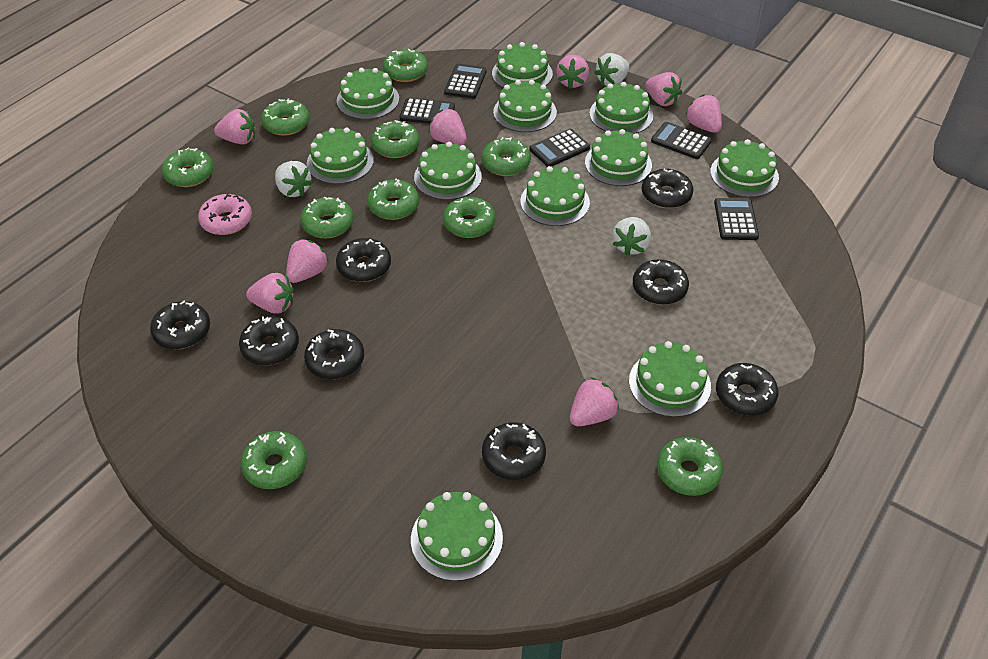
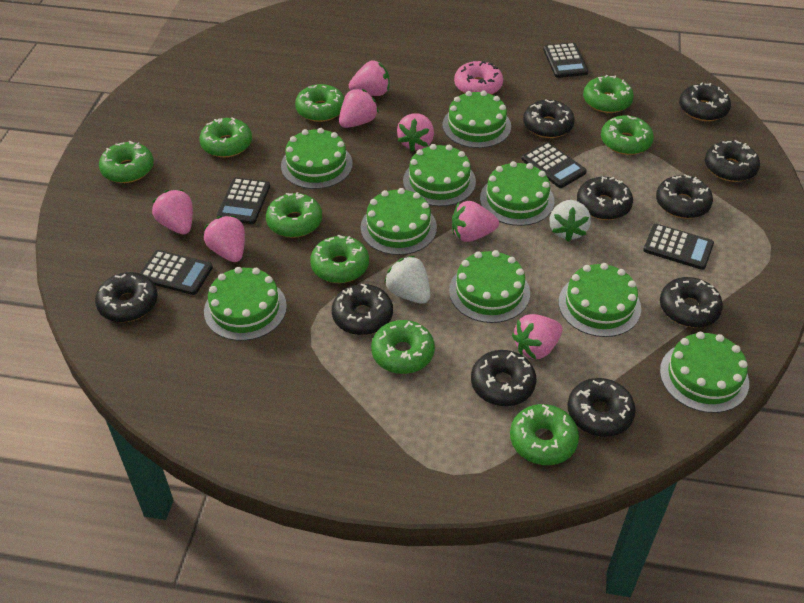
black donut: [150,301,210,349] [239,316,299,365] [304,329,364,379] [336,238,391,282] [482,422,546,480] [633,260,689,305] [642,169,693,208] [716,363,778,416] = 8 -> [95,272,158,322] [332,284,393,335] [471,350,536,406] [523,100,575,138] [568,378,636,437] [577,177,633,220] [656,174,713,219] [660,277,723,328] [679,83,731,121] [705,140,760,182] = 10
green cake: [307,127,374,184] [337,68,399,119] [411,492,503,581] [414,142,482,200] [492,42,553,88] [493,80,557,132] [520,166,590,226] [585,129,652,186] [590,82,653,134] [629,341,711,417] [710,139,779,197] = 11 -> [204,267,287,341] [281,128,353,189] [361,188,437,255] [403,144,476,206] [443,91,511,148] [449,250,530,323] [480,161,554,226] [558,263,641,337] [660,332,749,413] = 9
green donut: [162,147,213,187] [241,431,307,489] [261,99,309,136] [301,197,354,238] [367,179,419,220] [371,120,420,158] [383,49,428,82] [443,197,496,238] [481,137,531,176] [657,437,723,496] = 10 -> [99,141,154,183] [199,117,252,157] [266,192,322,238] [295,84,344,122] [310,235,369,283] [371,320,435,374] [510,404,579,465] [583,75,634,113] [601,115,654,155] = 9
pink strawberry: [214,109,255,145] [246,273,294,314] [286,239,329,283] [429,109,467,145] [556,55,589,89] [570,377,619,426] [645,72,682,106] [685,94,722,133] = 8 -> [152,190,193,234] [204,216,245,262] [339,89,379,128] [349,61,389,96] [397,113,434,152] [452,201,499,242] [512,314,563,360] = 7
white strawberry: [275,161,313,197] [594,53,629,86] [612,217,651,256] = 3 -> [384,256,430,304] [550,200,591,242] = 2

